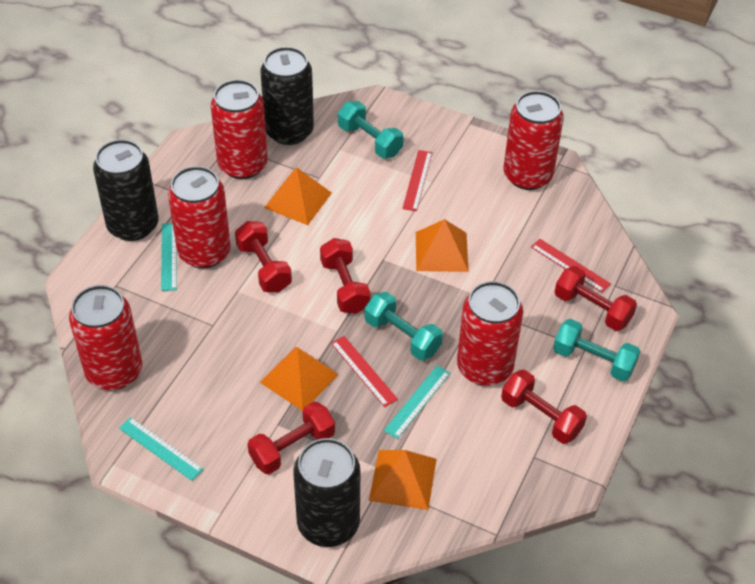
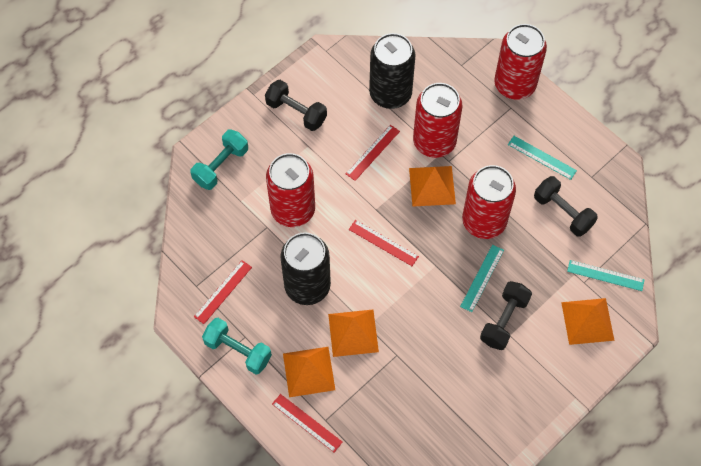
black can: [93,139,159,241] [260,47,314,145] [293,438,360,547] = 3 -> [280,232,331,305] [369,33,416,109] = 2
black dumbbell: none = 0 -> [265,80,327,131] [480,281,532,350] [534,176,598,237] = 3
red can: [69,285,142,390] [168,166,231,268] [211,80,268,179] [457,281,523,386] [503,91,564,190] = 5 -> [266,153,315,227] [413,83,463,158] [462,165,516,239] [494,24,547,100] = 4
red dumbbell: [235,221,292,292] [248,402,335,474] [320,238,371,314] [501,370,587,444] [555,266,637,331] = 5 -> none = 0
red ruler: [331,336,398,407] [402,150,432,211] [531,239,611,293] = 3 -> [194,260,252,324] [272,394,343,452] [346,125,400,181] [349,220,419,266] = 4
turquoise dumbbell: [338,101,404,158] [365,292,443,360] [553,319,640,382] = 3 -> [190,129,248,190] [202,318,272,374] = 2

